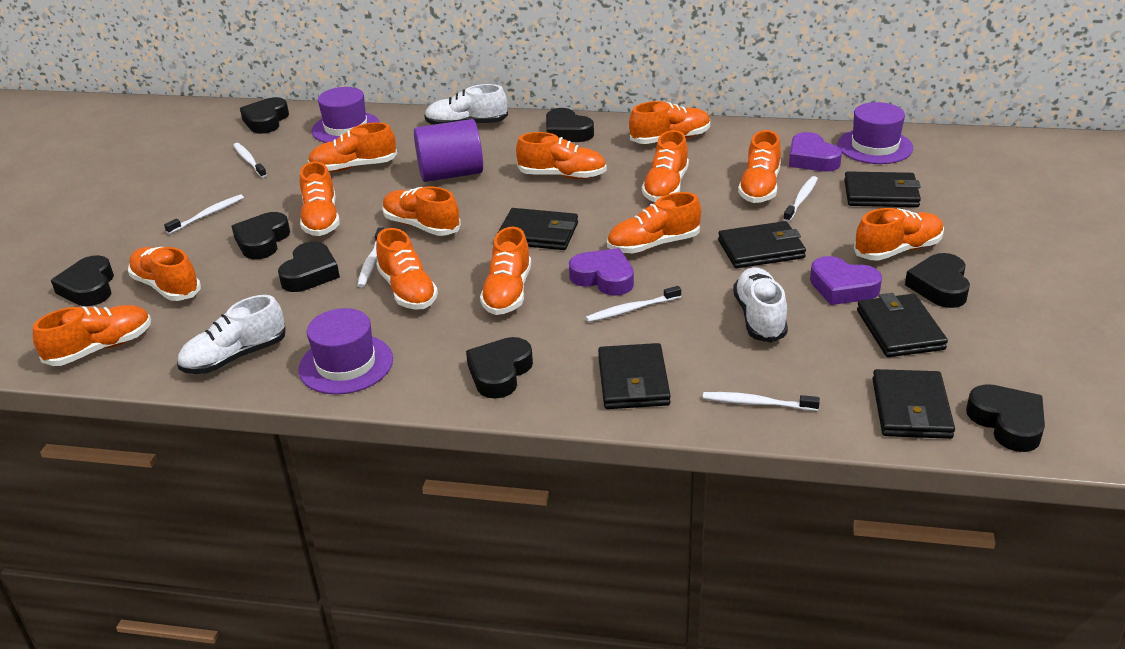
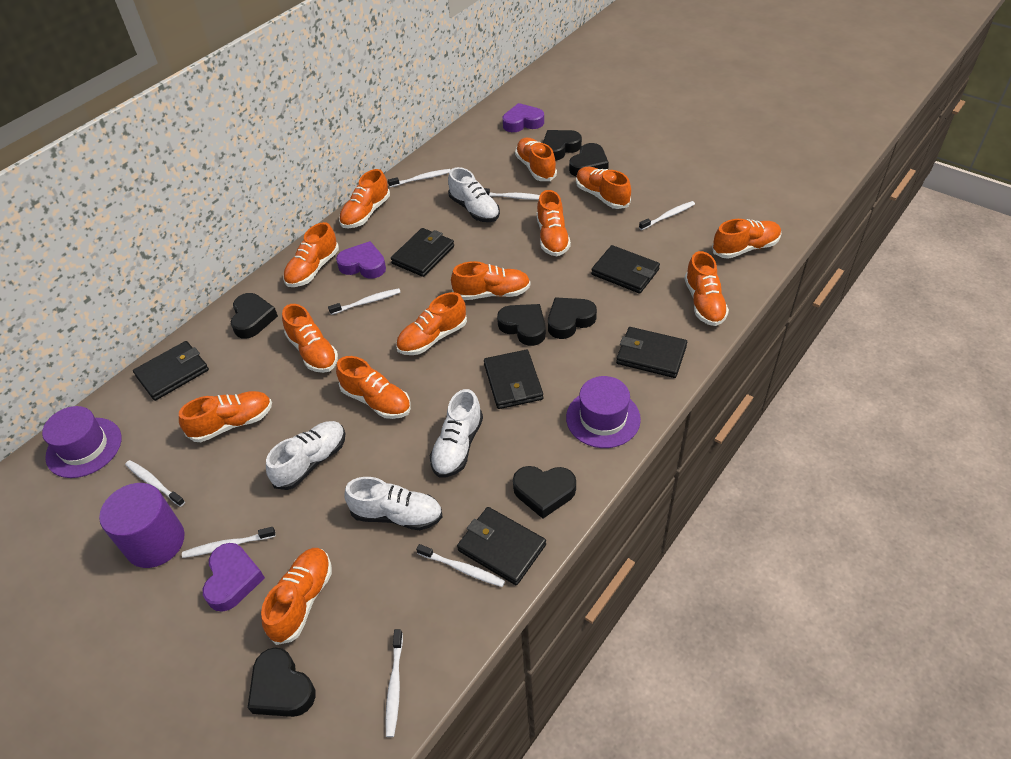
black heart: [51,255,114,306] [232,212,290,259] [240,97,289,134] [278,241,340,292] [466,337,533,399] [546,108,594,142] [905,253,970,308] [966,384,1045,452] = 8 -> [231,293,278,339] [248,647,316,717] [497,304,546,346] [513,466,576,518] [543,130,582,161] [548,297,597,339] [569,143,609,177] = 7
purple hat: [298,308,393,395] [311,87,380,143] [838,102,913,164] = 3 -> [42,406,122,478] [566,376,641,448] = 2
white shoe: [177,295,286,374] [424,84,508,125] [733,267,788,343] = 3 -> [266,421,345,490] [345,477,443,530] [430,389,483,478] [448,167,500,222] = 4
white toothbrush: [164,194,244,234] [233,143,267,178] [357,227,384,288] [586,286,681,322] [703,392,820,411] [783,176,818,222] = 6 -> [125,460,185,507] [182,527,276,558] [328,288,401,315] [385,629,403,737] [388,169,450,187] [416,544,505,587] [484,188,540,200] [639,201,695,230] = 8

